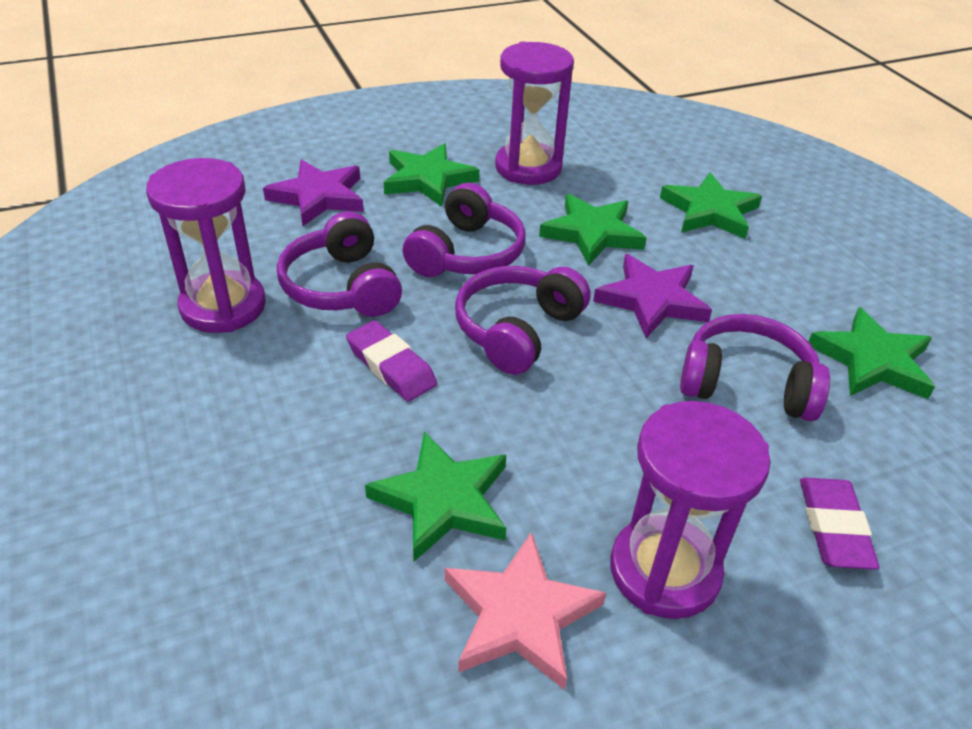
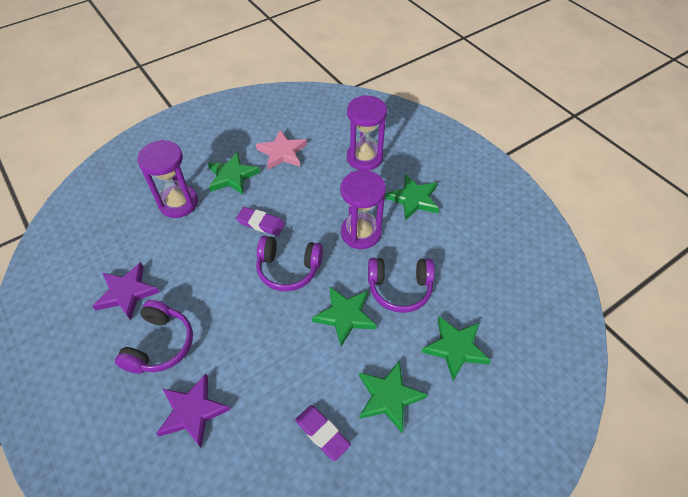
purple headphones: [277,211,402,317] [403,183,526,277] [455,266,591,375] [680,314,830,421] = 4 -> [115,300,193,374] [256,236,323,291] [368,258,435,313] = 3

